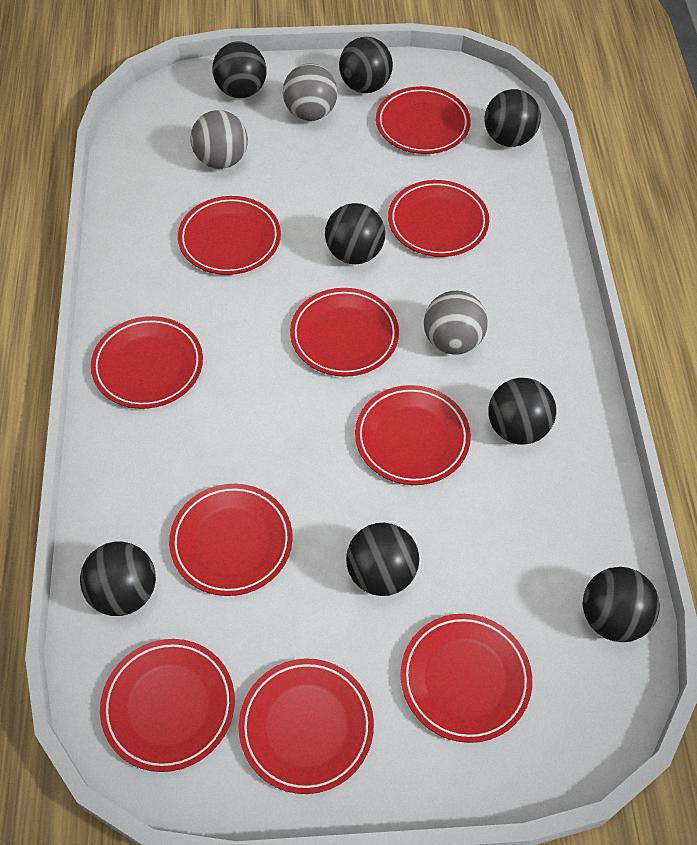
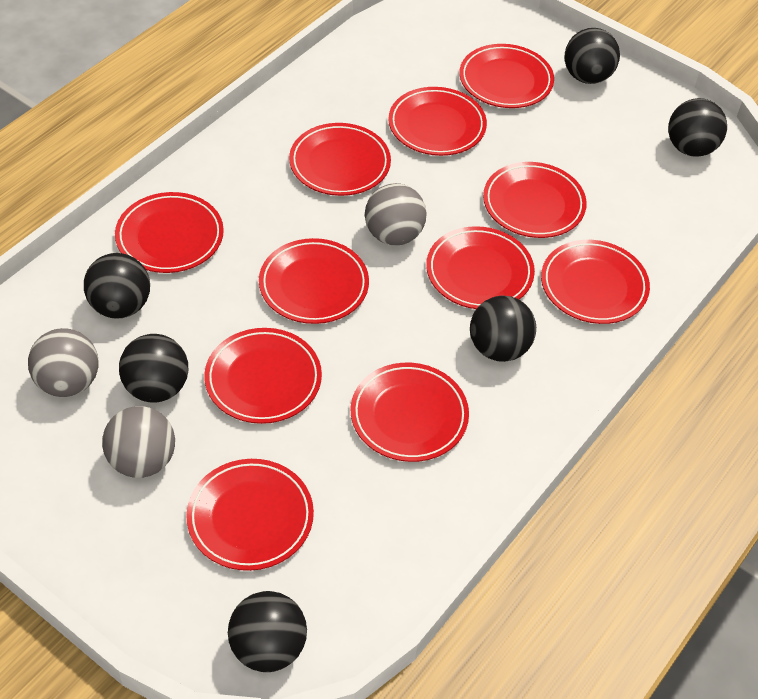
black ball: [80,542,156,616] [212,41,267,98] [325,203,385,264] [339,37,393,93] [346,523,419,596] [485,89,541,147] [488,378,556,445] [583,567,660,642] = 8 -> [84,253,150,319] [119,334,188,403] [228,591,307,672] [470,296,536,362] [565,28,620,84] [668,98,727,157] = 6
red plate: [91,316,203,409] [100,639,235,772] [169,484,293,596] [178,196,281,275] [239,658,374,794] [290,288,399,377] [355,385,471,485] [376,86,471,154] [388,180,489,257] [400,614,532,743] = 10 -> [115,192,224,273] [186,459,314,571] [204,328,322,424] [259,238,369,324] [289,123,391,196] [350,363,469,462] [388,87,487,156] [426,226,535,309] [459,44,554,108] [483,162,587,238] [541,240,650,324] = 11

